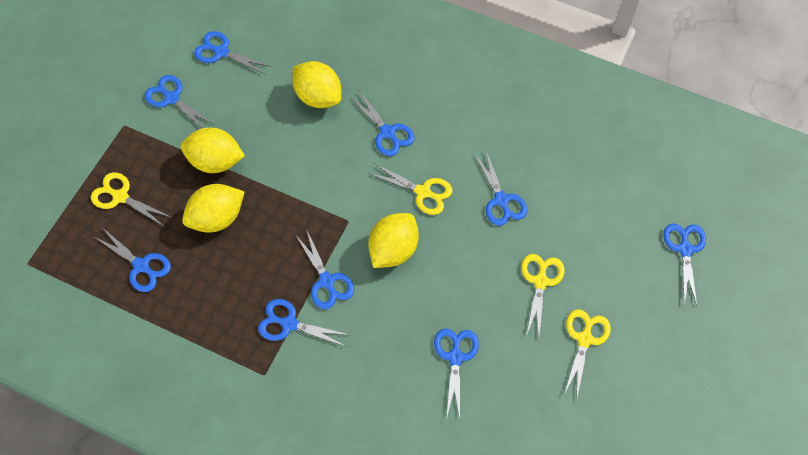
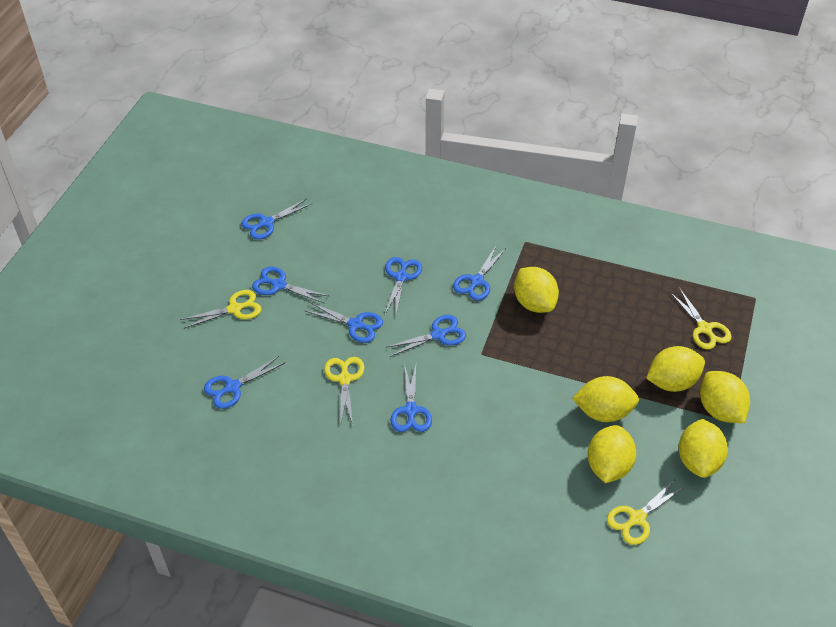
blue scissors: [94,228,171,292] [145,75,215,128] [194,31,272,75] [258,299,349,347] [295,231,354,309] [350,91,415,156] [434,329,479,420] [475,151,527,226] [663,224,706,305] = 9 -> [204,356,285,409] [241,198,311,239] [252,267,328,304] [304,302,383,343] [385,257,422,315] [385,315,466,357] [390,363,432,432] [453,246,505,301] = 8
yellow lemon: [181,128,245,173] [182,184,244,233] [292,61,341,108] [368,213,419,268] = 4 -> [514,267,559,313] [572,376,639,422] [587,425,636,483] [646,346,705,392] [678,419,728,478] [700,371,750,423] = 6

